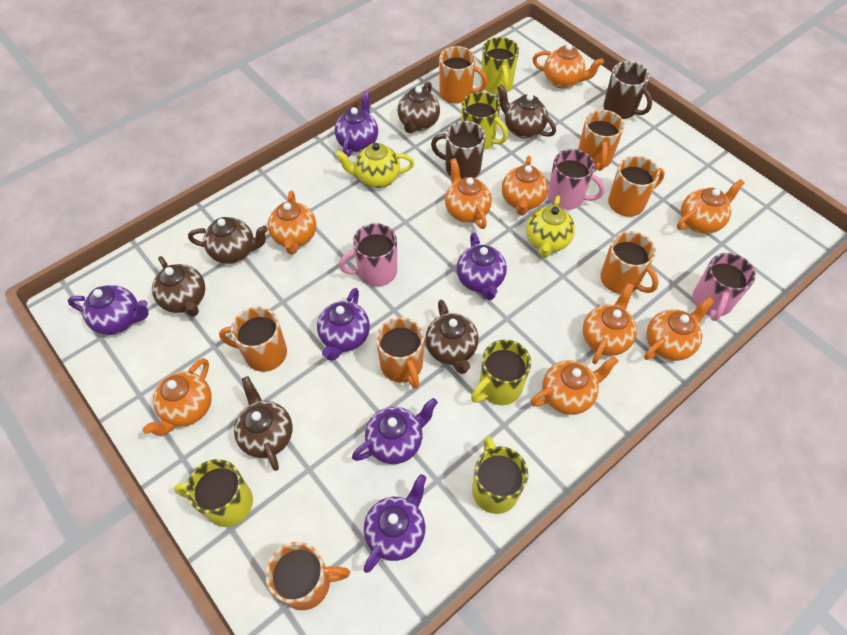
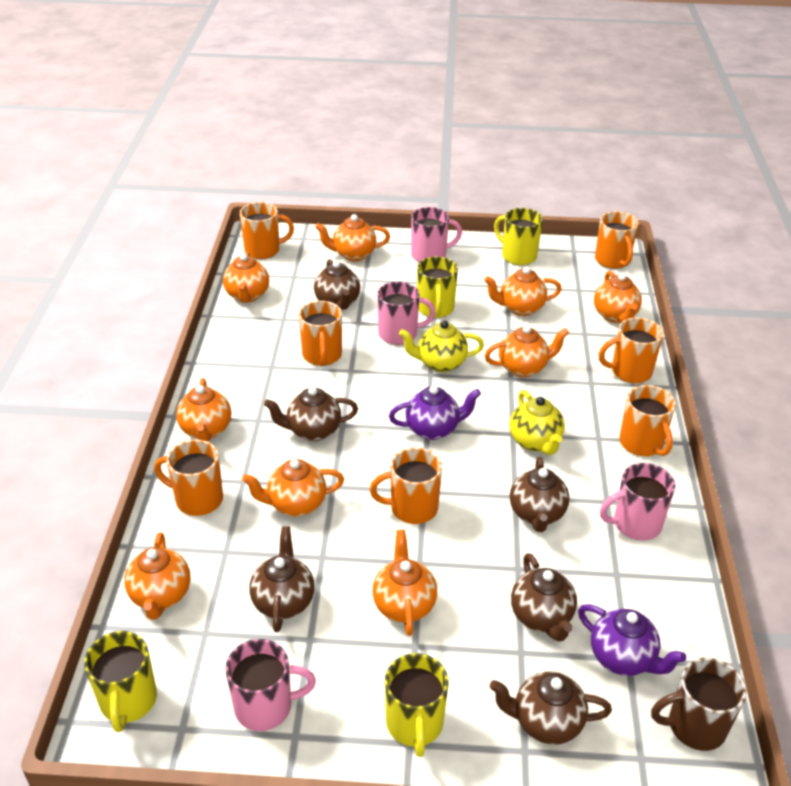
brown mug: [431,121,485,179] [603,61,652,119] = 2 -> [651,658,747,751] = 1
pink mug: [339,223,397,286] [547,149,605,210] [693,253,756,321] = 3 -> [225,639,316,731] [377,282,436,345] [411,207,462,262] [600,463,675,541] = 4
purple teapot: [67,285,149,335] [317,288,370,361] [335,91,378,157] [352,398,438,464] [364,474,426,573] [457,232,507,300] = 6 -> [389,386,481,440] [578,604,686,676] = 2
yellow mug: [174,459,253,527] [461,92,508,150] [471,340,531,405] [472,436,528,514] [481,37,519,94] = 5 -> [84,631,157,732] [385,653,448,757] [417,256,458,318] [494,208,543,265] = 4

